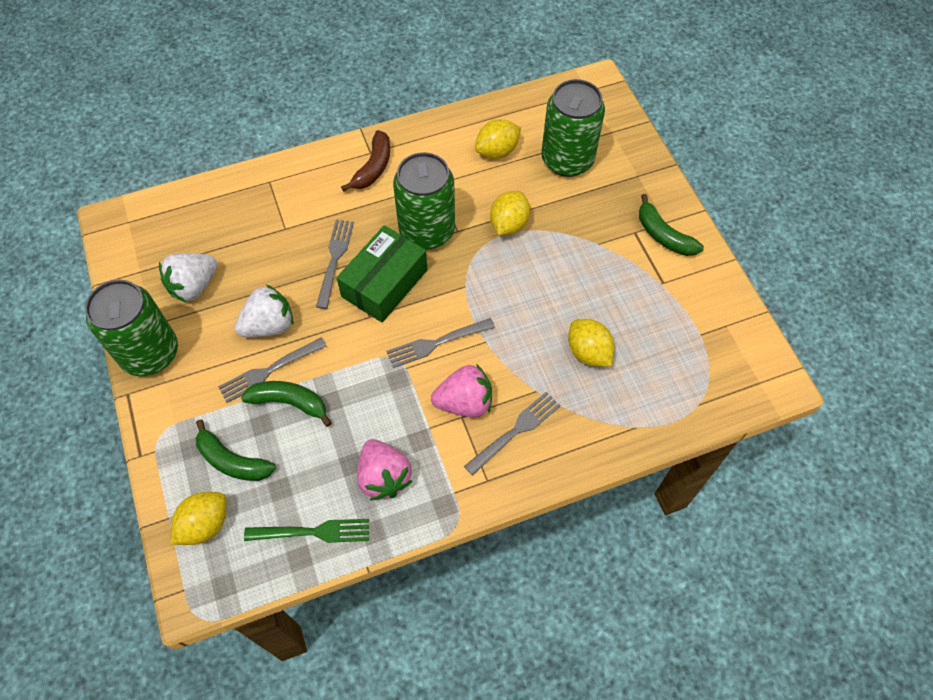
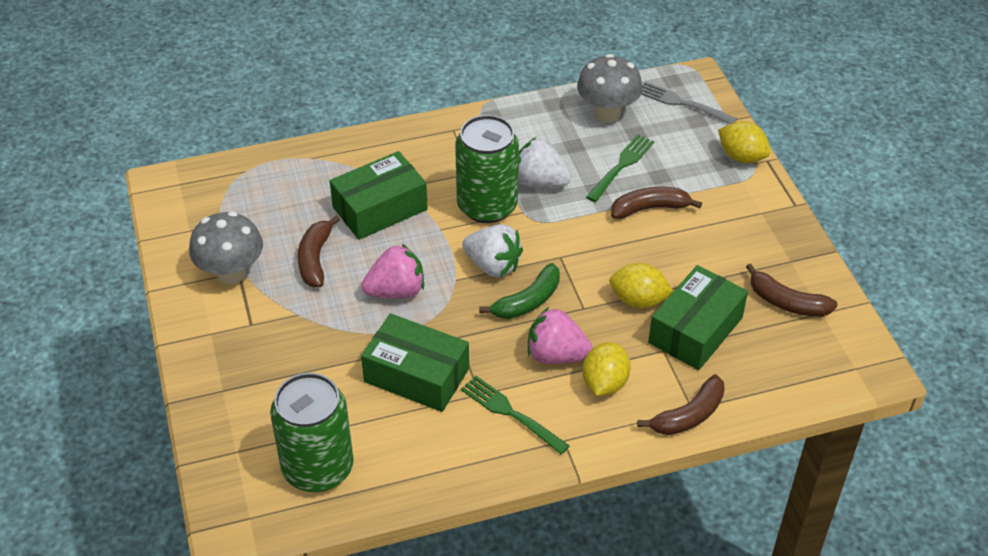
brown banana: [341,130,390,192] = 1 -> [298,215,340,287] [611,187,702,219] [637,375,725,435] [746,264,838,317] = 4
green banana: [196,419,276,481] [241,381,332,427] [639,194,704,256] = 3 -> [479,263,560,319] = 1
green box: [337,225,427,323] = 1 -> [330,151,428,240] [361,313,469,412] [648,265,748,370] = 3
green can: [85,280,178,376] [393,152,455,249] [541,79,605,177] = 3 -> [270,373,354,492] [455,115,519,223] = 2
green fork: [244,519,369,543] = 1 -> [461,376,570,455] [586,134,654,202] = 2
grey fork: [218,337,327,403] [316,220,354,309] [386,318,495,368] [464,392,561,476] = 4 -> [641,81,737,124] = 1
grey mushroom: none = 0 -> [189,211,263,285] [577,54,643,122] = 2
yellow lemon: [171,492,227,545] [475,119,521,159] [490,191,530,235] [568,319,614,367] = 4 -> [582,342,631,396] [609,263,673,308] [718,121,770,163] = 3

